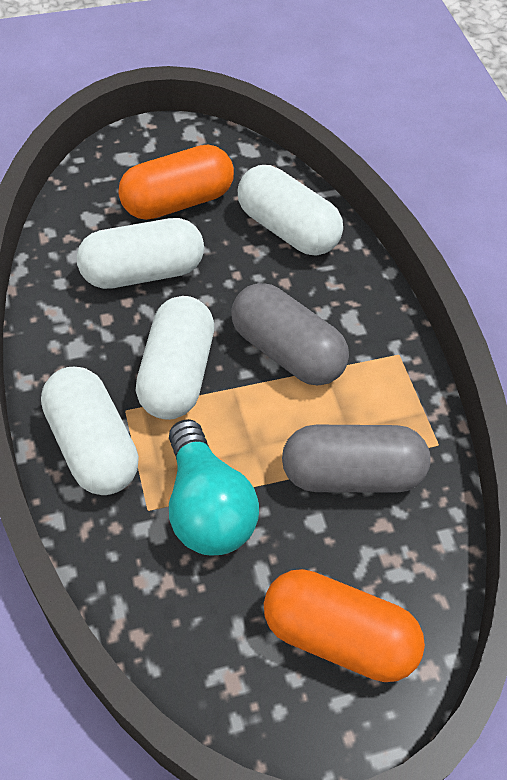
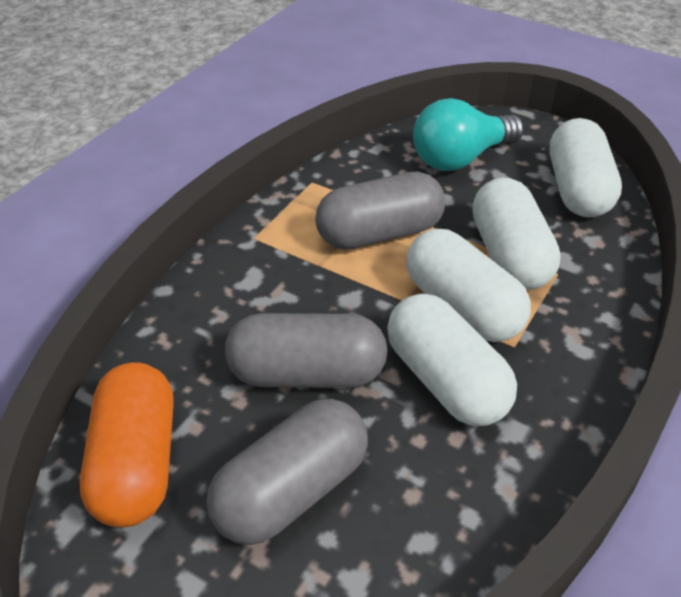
grey capsule: [231,283,349,385] [282,425,431,493] = 2 -> [206,399,368,545] [225,313,388,388] [315,172,445,250] = 3
orange capsule: [118,144,234,220] [264,569,425,682] = 2 -> [80,362,174,527] = 1

